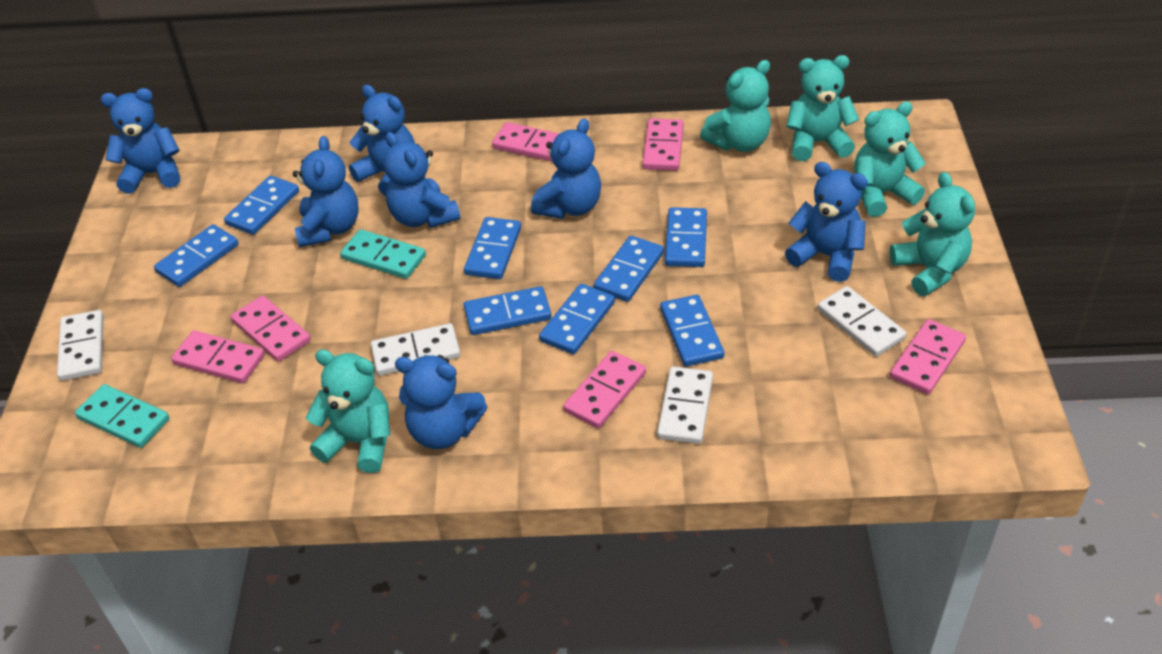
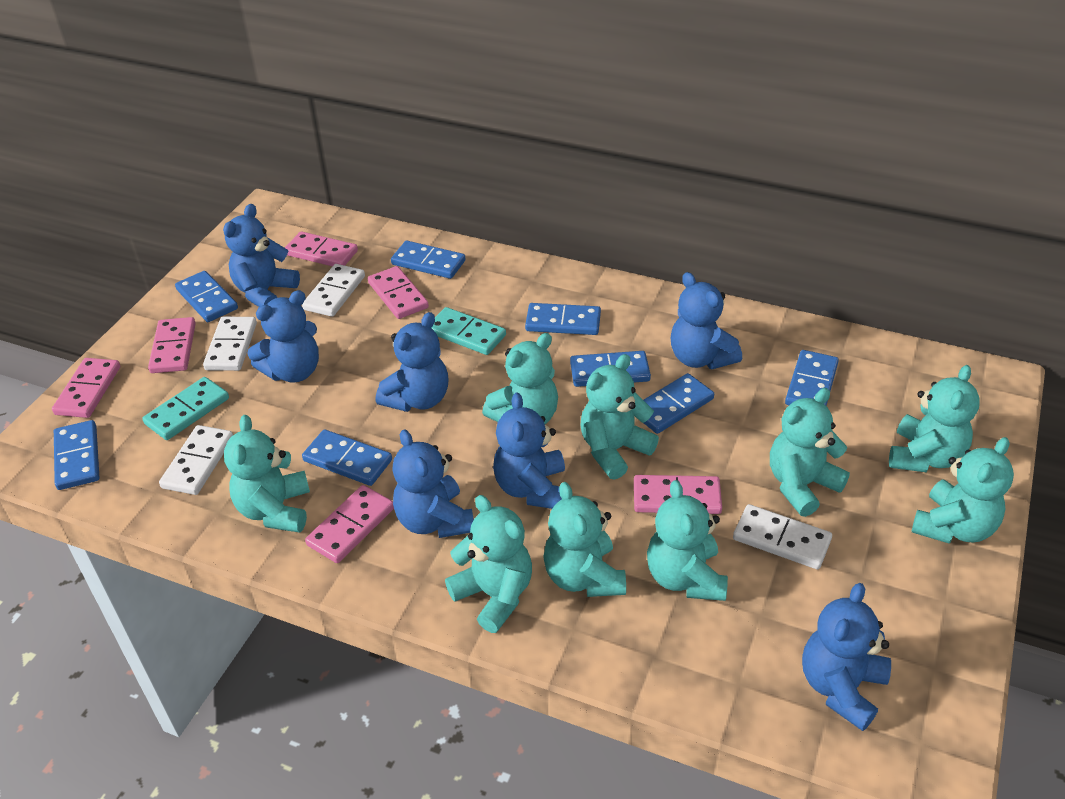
turquoise teddy bear: [306,350,390,473] [700,60,771,152] [786,55,859,161] [854,102,926,217] [889,172,975,296] = 5 -> [224,415,310,533] [445,495,532,633] [482,333,558,424] [543,482,626,597] [580,354,659,480] [647,480,728,601] [770,388,850,517] [889,365,980,472] [912,437,1014,544] = 9

